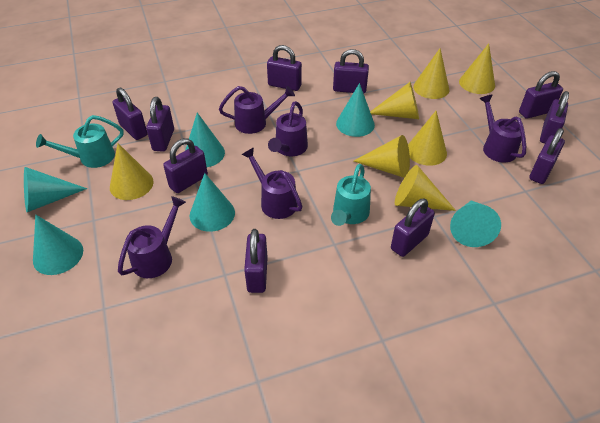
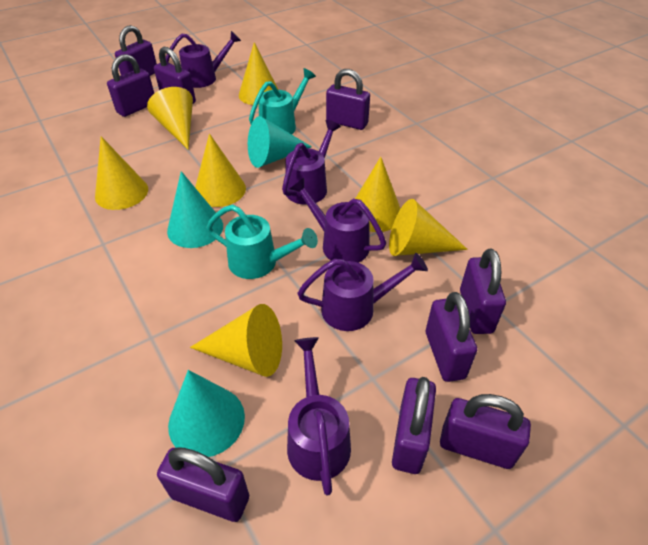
purple padlock: [112,88,147,140] [146,97,174,151] [163,138,208,193] [244,229,268,293] [267,45,302,91] [333,49,369,94] [391,199,435,257] [519,71,563,119] [529,128,565,184] [540,91,569,144] = 10 -> [107,54,154,117] [115,25,157,76] [154,47,196,104] [157,447,249,522] [326,69,370,130] [392,377,436,474] [426,292,477,382] [440,394,531,469] [460,249,506,334] = 9
turquoise cone: [24,167,87,212] [33,215,83,275] [185,113,225,167] [190,173,235,232] [336,83,375,137] [450,200,501,247] = 6 -> [167,171,223,248] [168,370,245,457] [248,116,312,168] = 3

